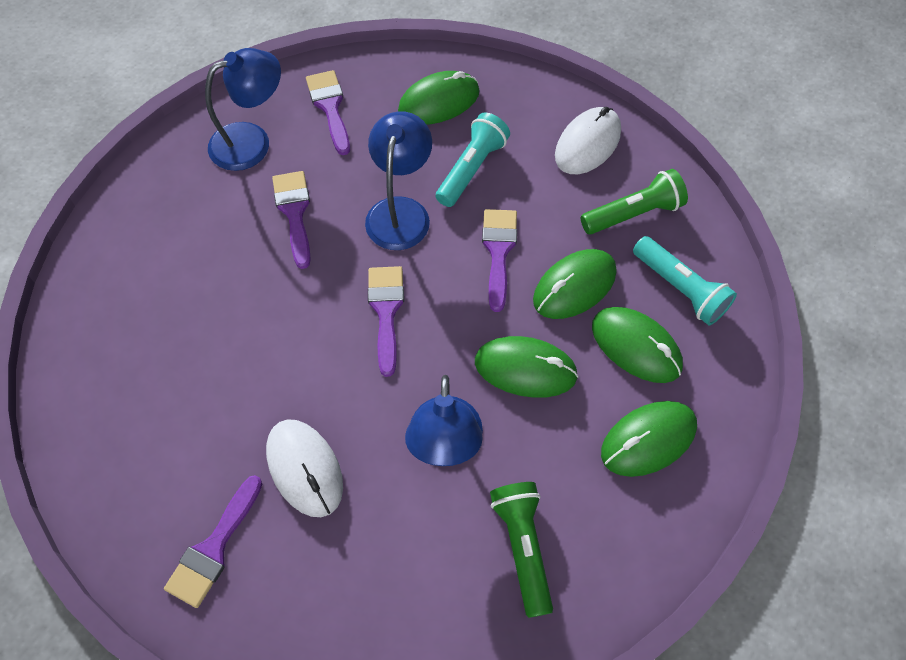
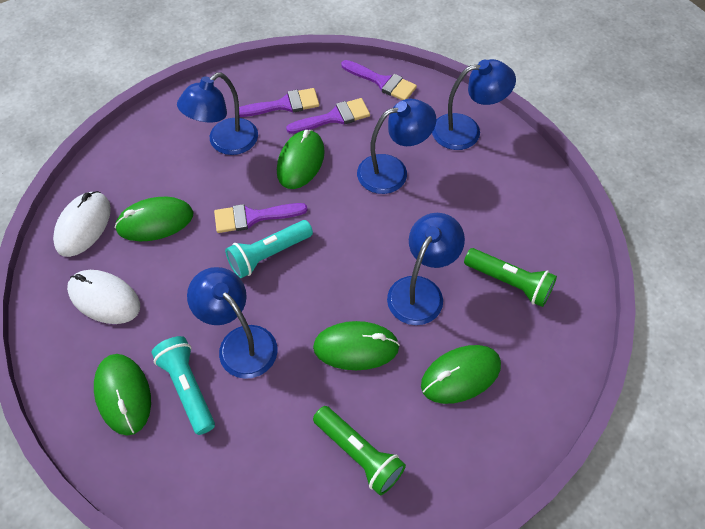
blue lamp: [205,48,281,171] [365,111,432,250] [405,375,483,466] = 3 -> [177,72,258,155] [187,267,278,379] [357,99,436,194] [387,213,465,325] [432,59,516,150] = 5
purple brush: [164,475,262,608] [272,171,311,269] [306,70,350,155] [368,266,404,377] [482,209,517,312] = 5 -> [214,203,308,233] [239,88,320,117] [286,98,370,134] [341,60,417,100] = 4

